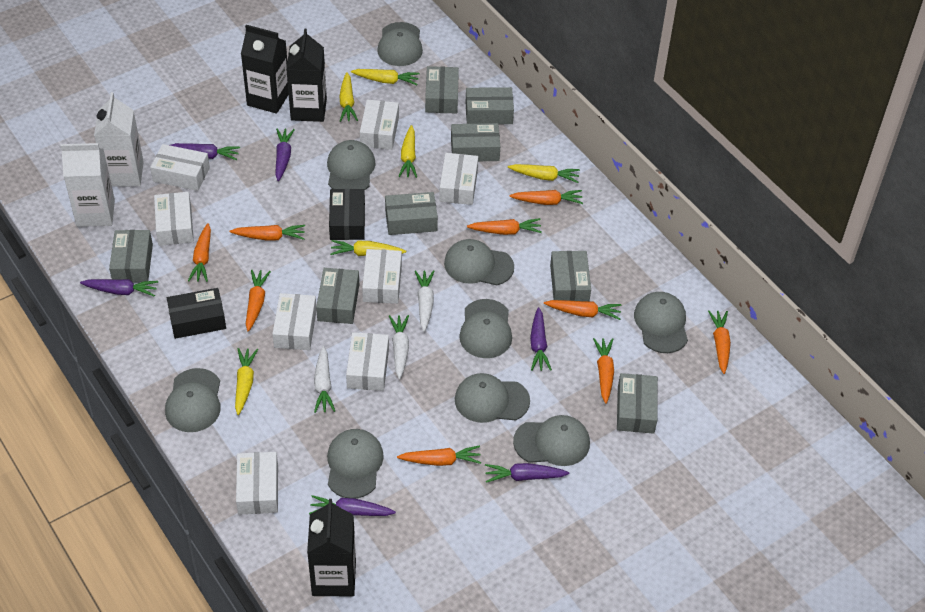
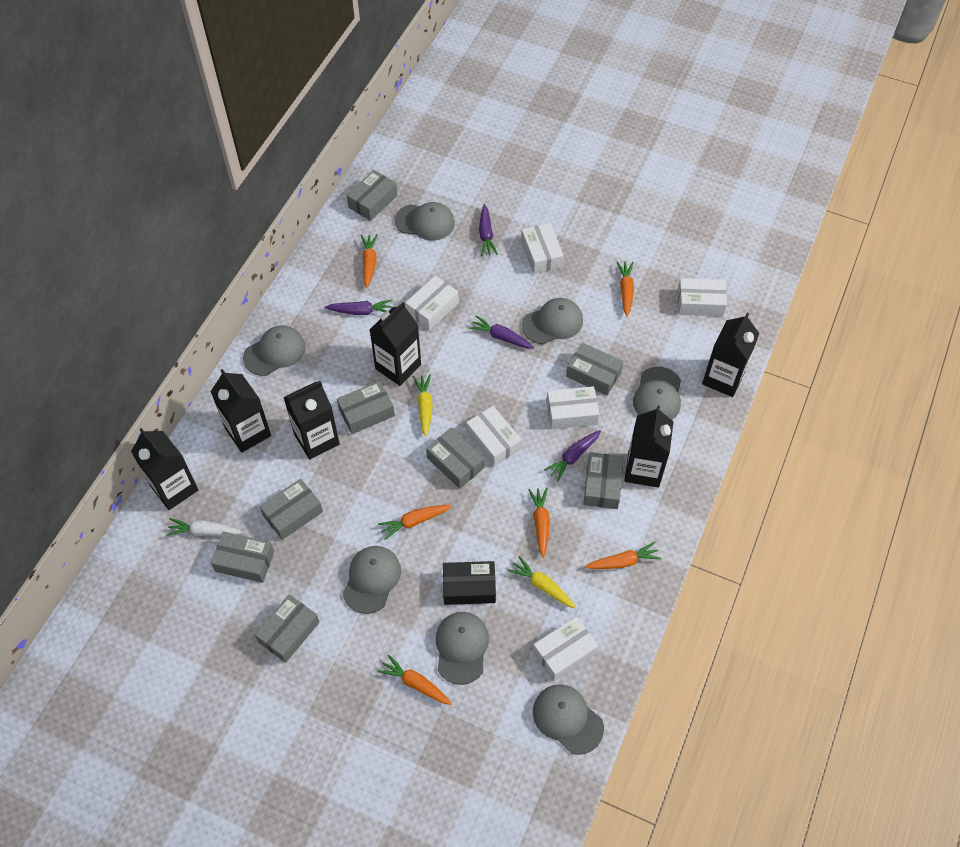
black box: [167,288,226,339] [329,189,365,240] = 2 -> [443,561,496,605] = 1
black carton: [241,25,289,114] [286,29,327,122] [307,499,356,597] = 3 -> [131,428,198,510] [211,369,271,453] [283,381,340,460] [370,302,421,386] [624,405,673,488] [702,313,760,397] = 6
grey cap: [165,368,221,432] [327,140,376,191] [327,429,384,499] [377,22,423,66] [444,239,514,285] [455,373,530,423] [459,299,512,358] [513,415,590,466] [634,292,688,353] = 9 -> [243,325,306,376] [343,546,401,614] [395,202,455,241] [436,612,489,685] [522,298,583,344] [533,684,604,755] [633,367,681,420] = 7
orange carrot: [188,223,211,282] [230,225,305,241] [246,270,271,332] [397,445,481,466] [467,218,542,235] [509,190,583,205] [544,300,621,320] [593,338,614,404] [708,310,731,374] = 9 -> [361,234,378,288] [377,654,452,705] [378,505,452,540] [528,488,550,558] [585,542,661,569] [617,261,634,317] = 6
purple carrot: [80,279,158,297] [170,143,240,160] [275,128,295,181] [309,495,396,516] [485,463,570,483] [530,307,552,371] = 6 -> [325,300,393,315] [469,315,534,349] [479,204,498,256] [544,430,601,482] = 4
white box: [150,144,210,191] [154,192,194,246] [236,452,278,515] [272,293,317,350] [346,332,389,391] [360,99,399,150] [362,249,402,304] [439,153,478,205] = 8 -> [405,275,459,330] [466,406,522,466] [521,223,564,274] [533,616,599,681] [546,386,600,429] [677,278,727,316] = 6
white carrot: [314,346,335,413] [389,315,409,380] [415,270,434,332] = 3 -> [166,518,243,536] = 1
white carton: [60,143,115,227] [94,92,144,187] = 2 -> none = 0
yellow carrot: [235,348,258,415] [330,240,406,256] [339,72,358,122] [351,69,420,85] [398,125,417,178] [508,164,580,183] = 6 -> [413,374,433,437] [508,556,576,609] = 2

